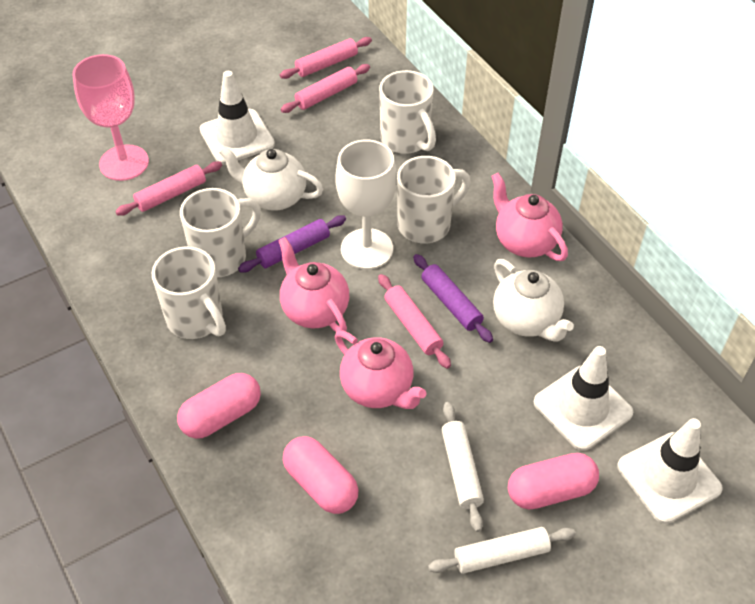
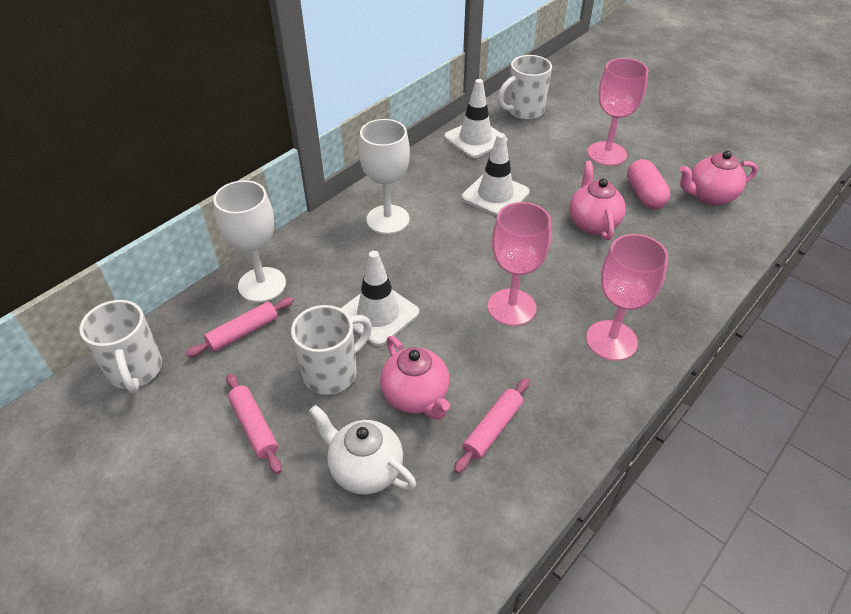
pink capsule: [177,373,261,439] [283,436,359,514] [508,453,599,509] = 3 -> [627,159,671,209] = 1
pink goblet: [73,54,149,181] = 1 -> [488,202,551,326] [586,234,668,361] [587,58,648,166] = 3
pink rolling pin: [115,161,222,216] [280,37,372,79] [281,64,370,113] [378,274,451,369] = 4 -> [185,297,294,357] [226,373,282,474] [454,378,530,474] = 3
purple rolling pin: [238,215,346,273] [413,254,493,343] = 2 -> none = 0
white goblet: [336,140,397,269] = 1 -> [213,180,286,302] [359,119,410,234] = 2
white mug: [152,247,226,339] [180,188,261,277] [379,70,436,154] [397,156,470,243] = 4 -> [79,300,162,393] [291,305,372,395] [498,55,552,120] = 3
white rolling pin: [428,527,576,574] [442,402,484,532] = 2 -> none = 0
white teapot: [219,146,323,211] [493,259,574,342] = 2 -> [309,405,416,495] = 1

